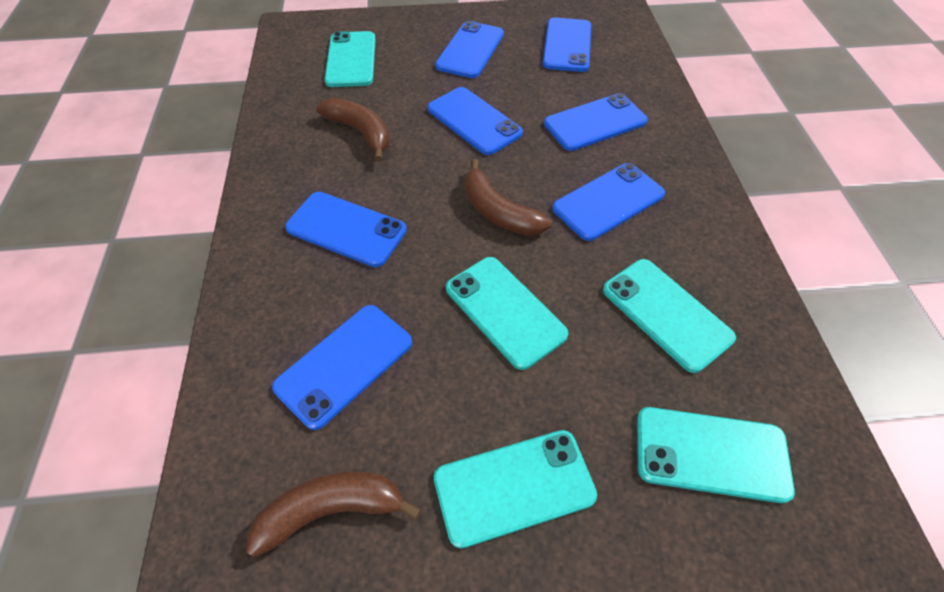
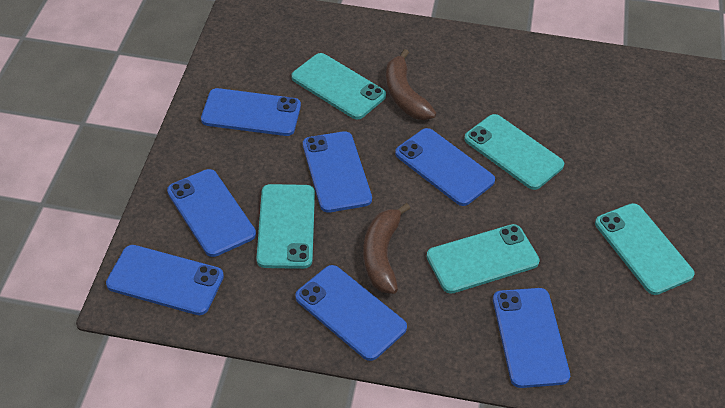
brown banana: [246,472,421,557] [316,98,390,161] [465,159,552,236] = 3 -> [363,203,410,294] [386,49,436,120] = 2

